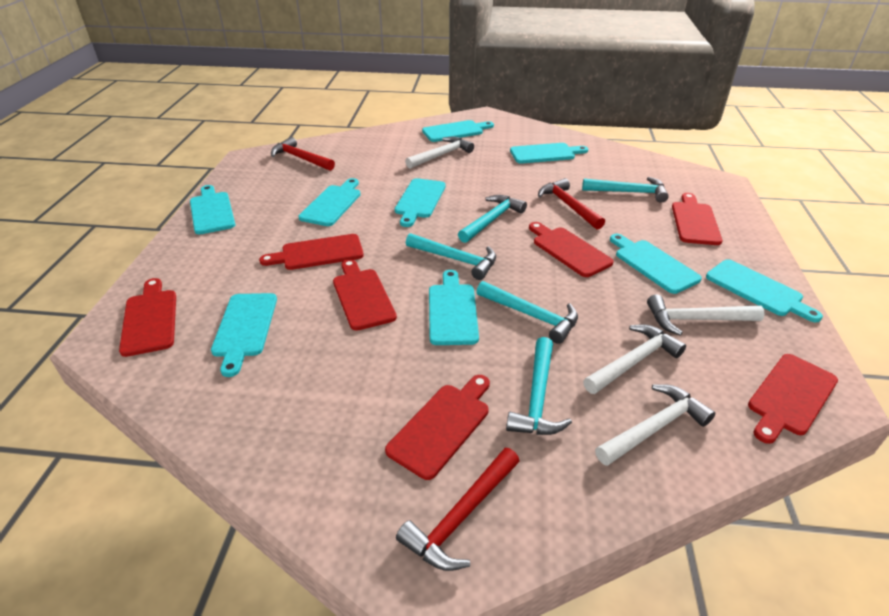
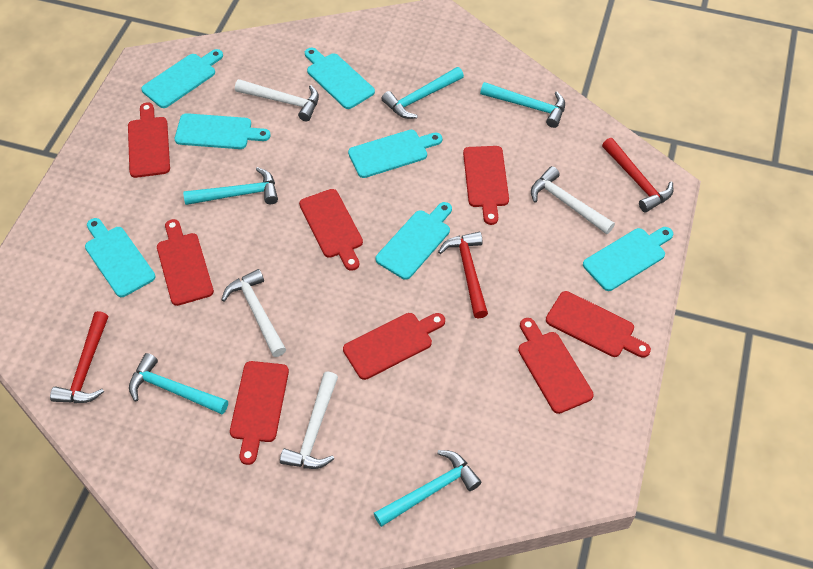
red cutting board: [119,278,176,357] [259,234,364,270] [333,259,397,331] [385,375,490,480] [529,222,614,277] [672,193,722,245] [748,354,838,444] = 7 -> [128,103,170,178] [157,219,214,306] [230,361,289,465] [299,189,363,271] [343,313,445,380] [463,146,509,225] [518,318,594,414] [546,291,651,358] = 8
turquoise cutting board: [190,185,235,235] [211,293,277,377] [299,178,361,226] [395,178,446,227] [422,120,494,142] [429,270,479,345] [510,143,588,164] [610,234,702,294] [706,259,823,322] = 9 -> [85,218,155,297] [141,49,223,108] [175,113,271,149] [305,48,375,109] [348,130,442,178] [376,202,452,280] [583,227,673,291] = 7

